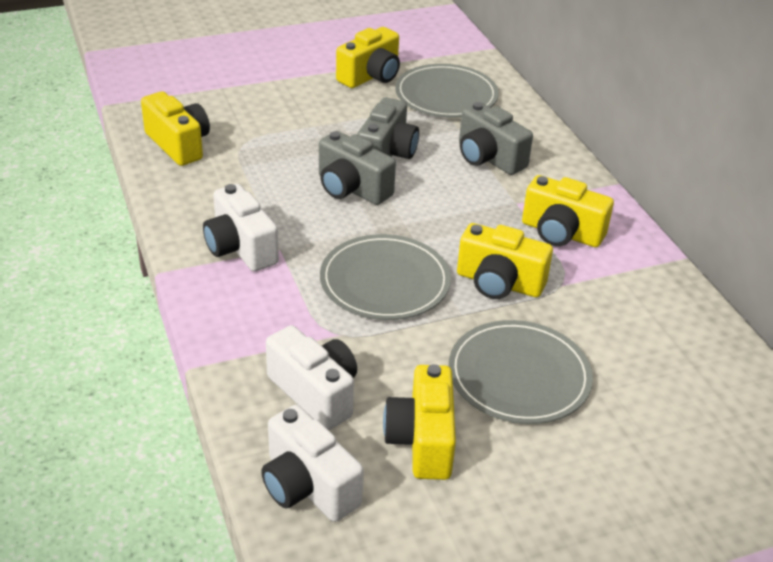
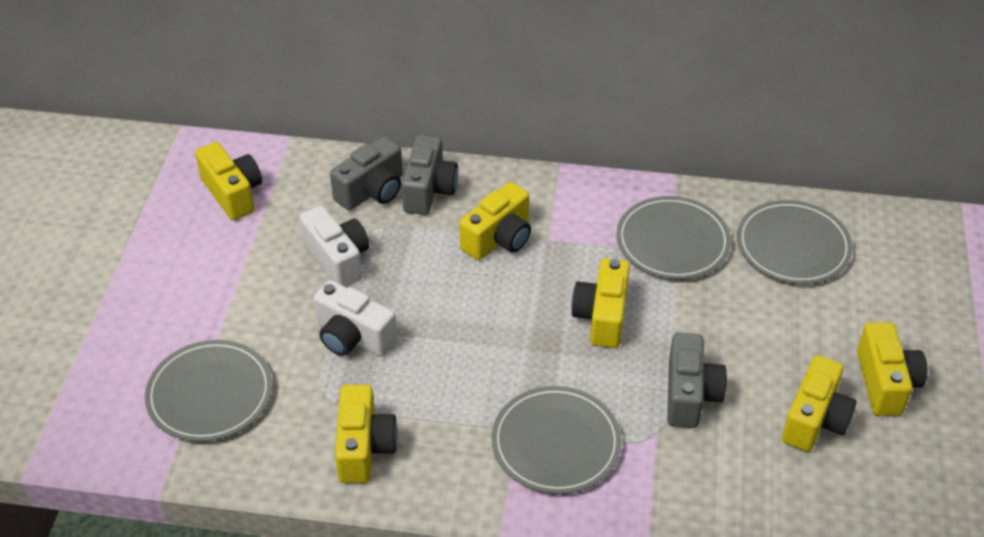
grey plate: [320,234,451,320] [395,64,499,118] [449,320,593,424] = 3 -> [145,340,272,442] [492,386,622,494] [617,196,731,279] [737,200,853,284] = 4
white camera: [203,184,279,271] [261,405,364,522] [266,325,357,430] = 3 -> [299,206,369,287] [314,280,397,356] = 2
yellow camera: [141,91,210,166] [336,27,400,88] [383,364,456,480] [457,223,553,299] [522,175,614,247] = 5 -> [195,142,262,220] [335,385,398,483] [460,182,531,260] [571,258,630,348] [782,355,857,452] [857,322,927,416] = 6

